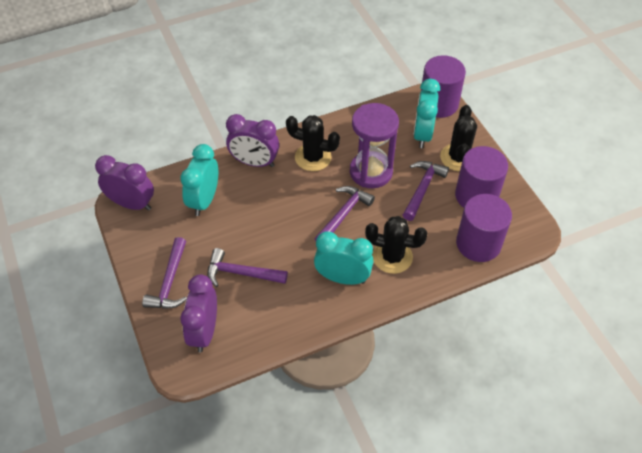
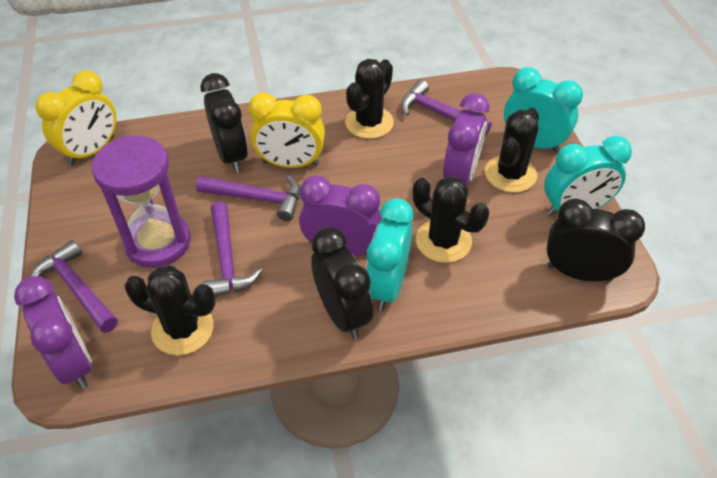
black cactus: [286,115,340,171] [365,216,428,274] [440,105,477,171] = 3 -> [124,266,216,355] [345,59,394,139] [413,176,489,263] [485,108,539,193] = 4
black clock: none = 0 -> [201,73,248,173] [311,227,373,339] [546,198,645,282] = 3
purple cylinder: [421,55,466,118] [455,146,508,208] [456,194,512,262] = 3 -> none = 0
yellow clock: none = 0 -> [35,70,116,165] [249,93,325,168] = 2

